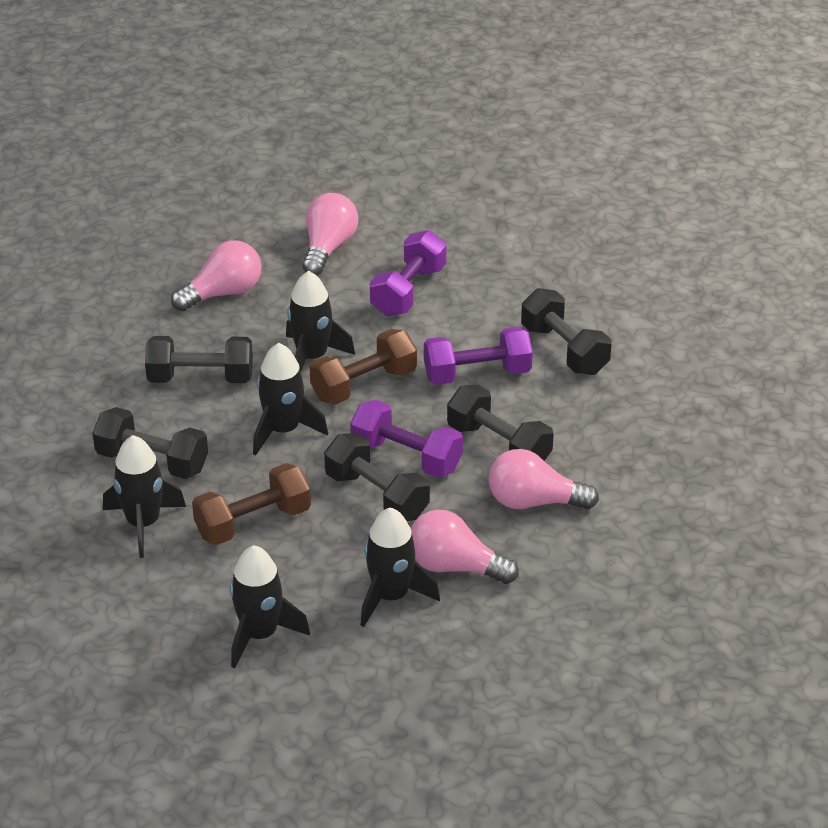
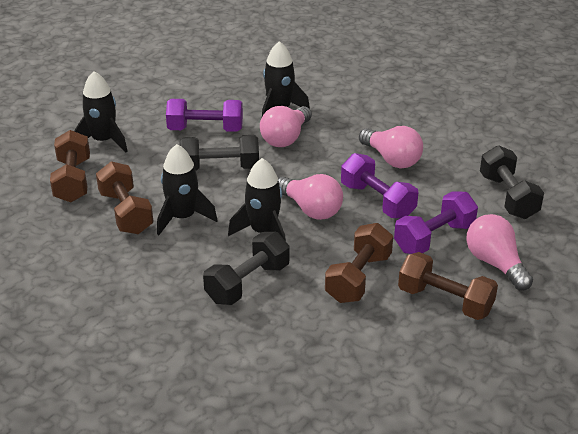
black dumbbell: [92,407,208,479] [145,336,253,383] [324,433,430,521] [447,385,554,461] [521,288,611,375] = 5 -> [179,135,259,171] [203,232,290,305] [480,145,544,219] = 3
black rocket: [103,435,186,558] [230,545,310,668] [253,343,328,455] [286,271,355,371] [361,507,440,627] = 5 -> [74,71,128,152] [157,144,218,235] [228,158,286,241] [262,41,310,116] = 4
brown dumbbell: [192,463,311,545] [310,329,417,405] = 2 -> [50,130,90,202] [96,161,154,234] [325,223,393,303] [398,252,498,320] = 4

